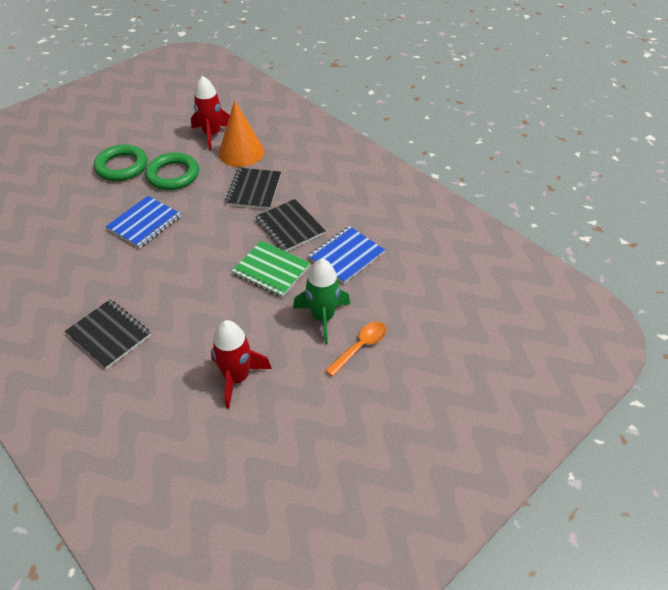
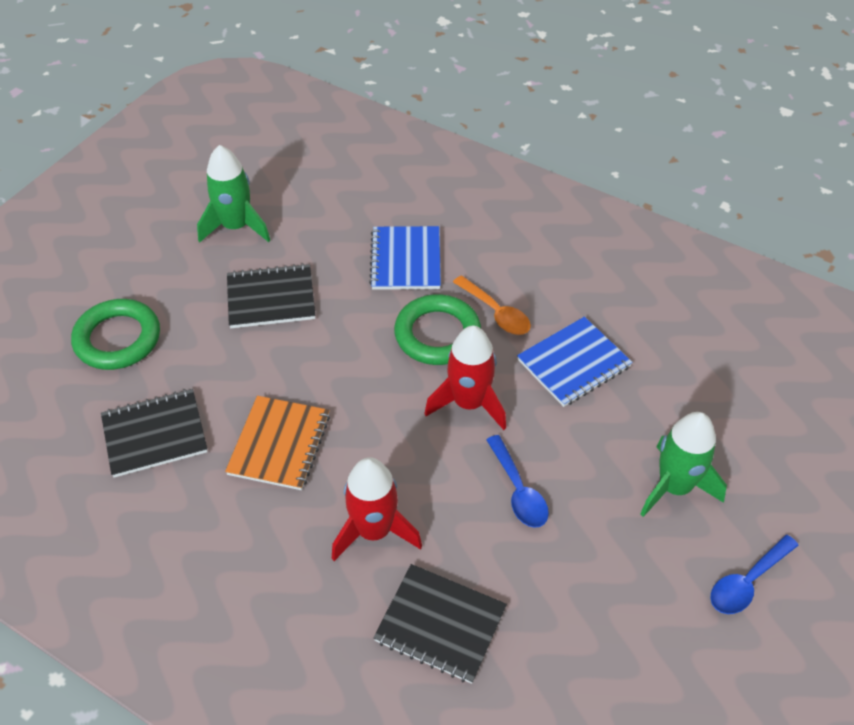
blue spoon: none = 0 -> [486,435,549,528] [710,535,799,614] = 2
green notebook: [232,241,310,297] = 1 -> none = 0
green rocket: [293,259,350,345] = 1 -> [197,145,270,243] [640,412,727,517] = 2
orange cone: [219,100,264,167] = 1 -> none = 0
orange notebook: none = 0 -> [225,396,330,490] = 1

